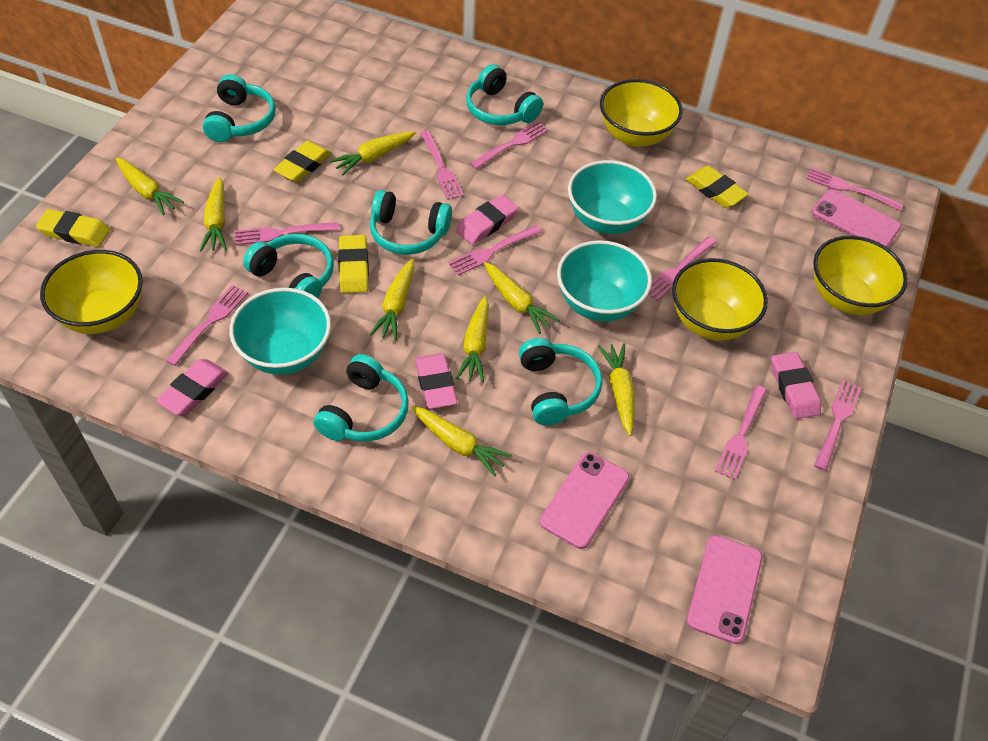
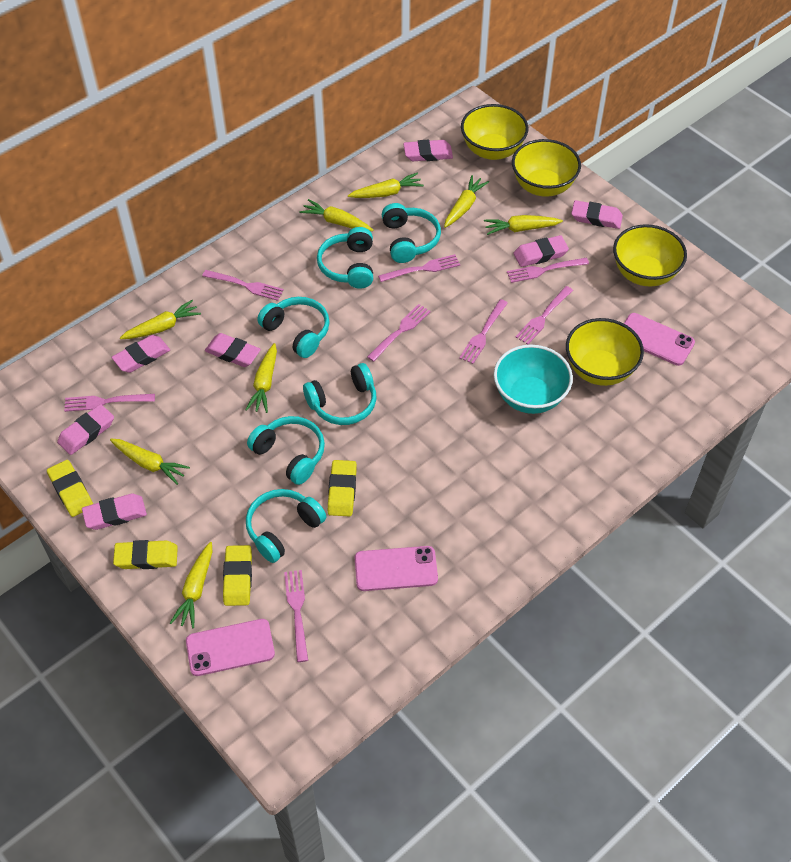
pink eraser: [156,359,229,415] [415,353,458,409] [456,194,519,245] [771,352,821,419] = 4 -> [57,404,114,455] [82,494,147,530] [111,335,170,373] [205,333,261,367] [403,140,453,161] [514,235,569,267] [571,200,623,229] = 7
pink fork: [166,285,248,366] [235,222,339,245] [420,131,464,200] [448,225,542,276] [470,121,549,169] [648,237,717,301] [715,385,767,480] [806,168,903,211] [814,380,861,471] = 9 -> [64,394,155,412] [202,270,284,301] [284,570,308,662] [367,304,431,362] [378,254,460,282] [459,299,508,364] [507,258,589,283] [515,286,573,345] = 8
turquoise bowl: [229,288,331,375] [557,240,652,322] [568,160,657,234] = 3 -> [494,345,573,414] = 1

